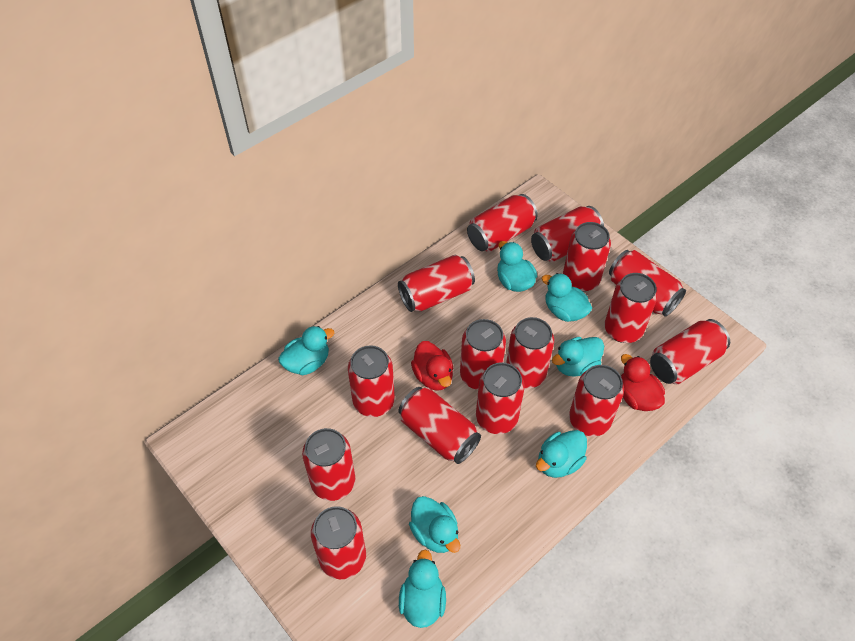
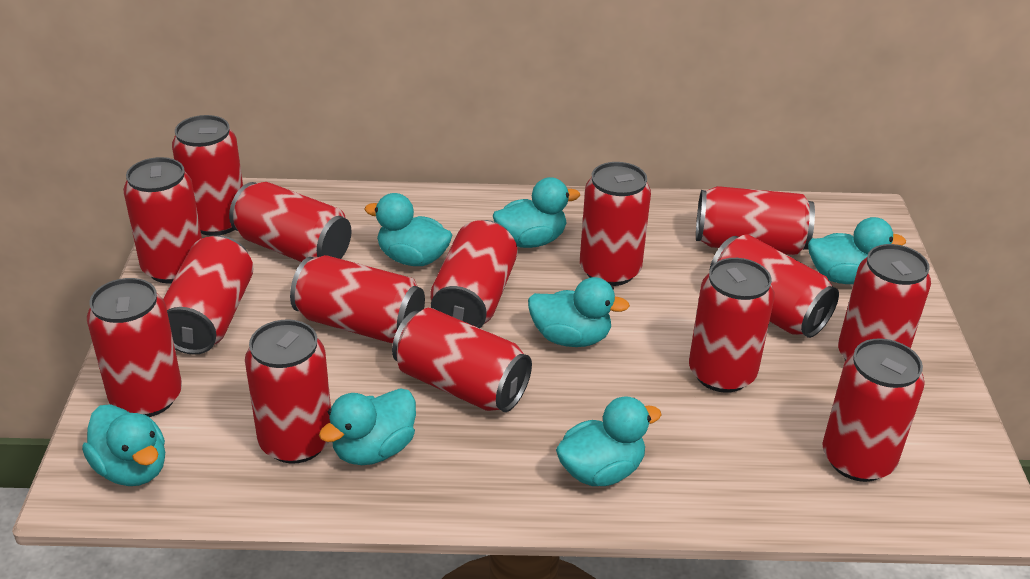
red duck: [411,341,453,391] [621,354,665,411] = 2 -> none = 0

